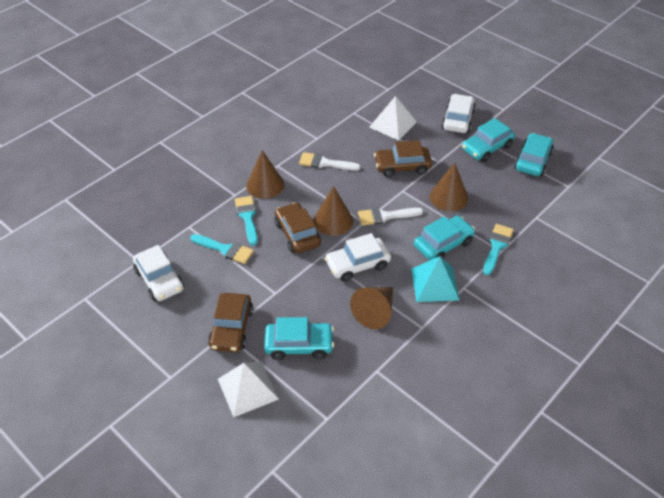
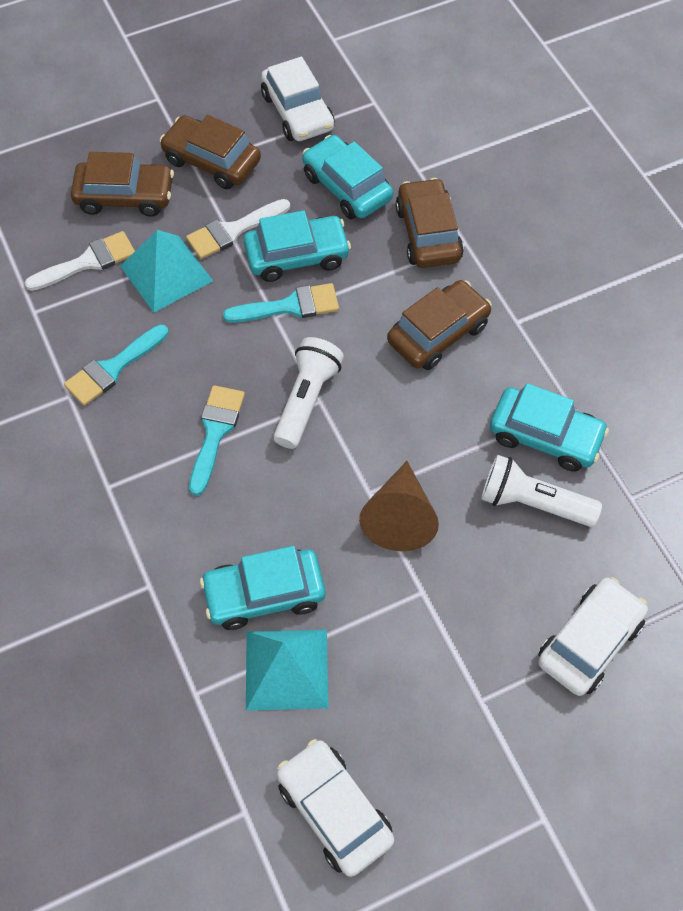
brown car: [208,293,253,352] [275,202,321,253] [374,140,432,177] = 3 -> [71,152,174,217] [160,115,261,189] [387,280,492,370] [395,178,464,268] = 4
brown cone: [246,150,284,199] [314,186,353,236] [350,287,393,329] [430,162,468,211] = 4 -> [359,461,439,551] = 1
turquoise pyramid: [411,256,459,302] = 1 -> [120,230,213,312] [246,630,328,711] = 2
white flashlight: none = 0 -> [273,337,344,449] [481,454,602,527] = 2
white pyramid: [218,362,279,417] [369,96,417,140] = 2 -> none = 0

